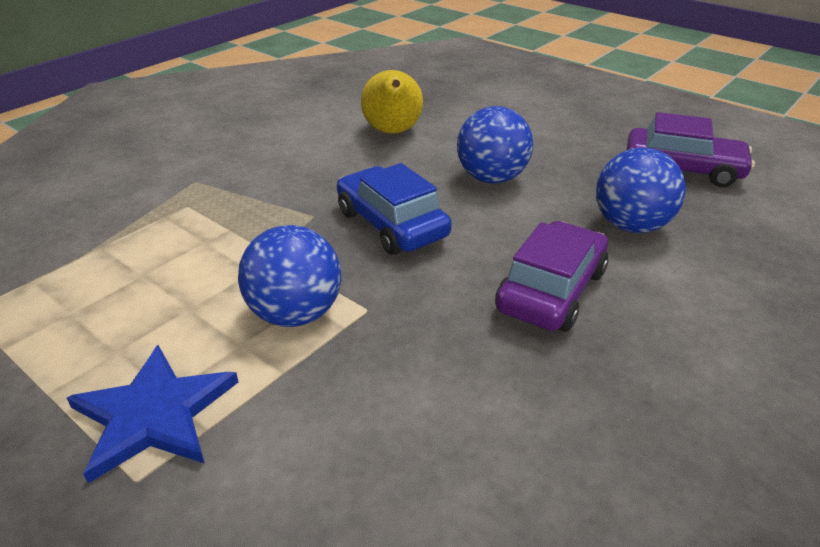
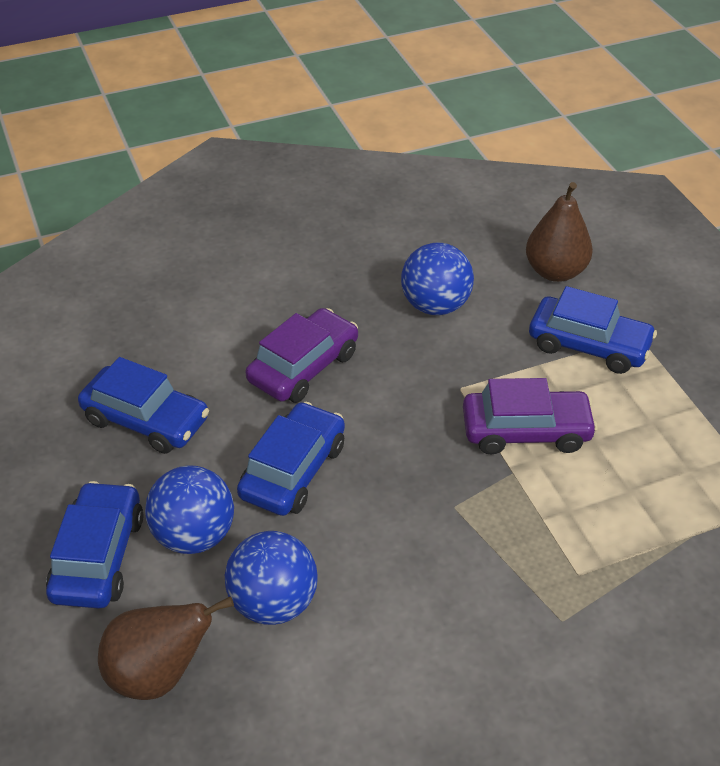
blue car: [337,163,452,255] = 1 -> [46,481,143,609] [78,357,209,454] [237,402,345,516] [529,286,657,374] = 4
blue star: [67,345,238,483] = 1 -> none = 0
brown pear: none = 0 -> [98,596,234,700] [526,182,593,282] = 2
yellow pear: [361,70,423,134] = 1 -> none = 0

